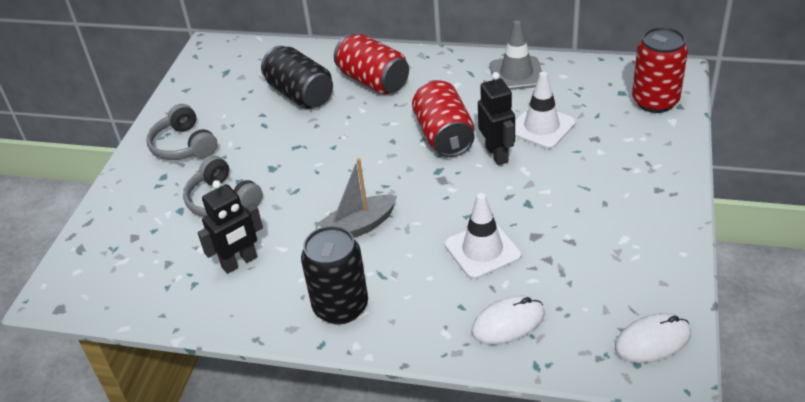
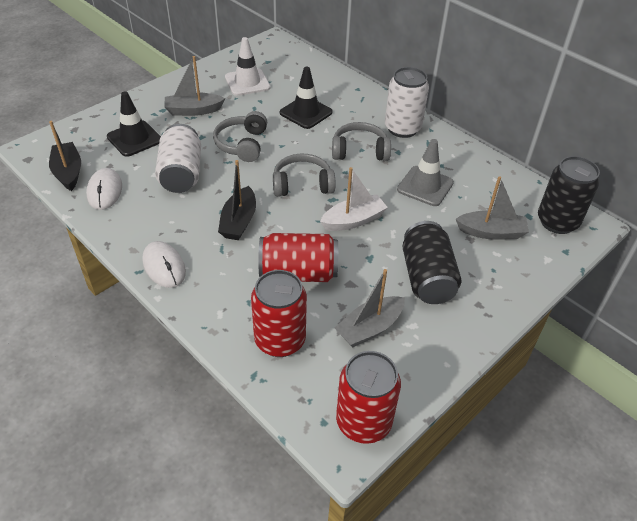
black boat: none = 0 -> [49,121,81,191] [218,160,256,240] = 2
black robot: [198,180,263,274] [478,72,515,165] = 2 -> none = 0
black traffic cone: none = 0 -> [107,91,161,157] [280,67,333,129] = 2
grey boat: [318,158,397,238] = 1 -> [165,56,225,116] [335,269,405,347] [456,176,529,240] = 3
grey headphones: [147,104,217,160] [183,156,263,217] = 2 -> [213,111,267,162] [273,154,336,197] [332,122,391,161] = 3
white boat: none = 0 -> [320,167,388,231] = 1
white can: none = 0 -> [155,124,201,193] [385,67,429,138] = 2
white traffic cone: [445,193,521,279] [515,72,576,149] = 2 -> [225,37,270,96] = 1

